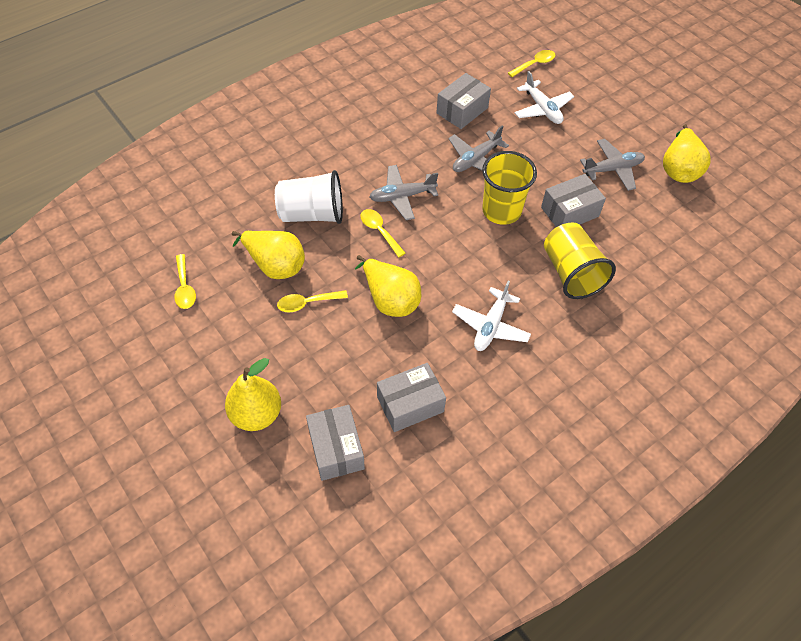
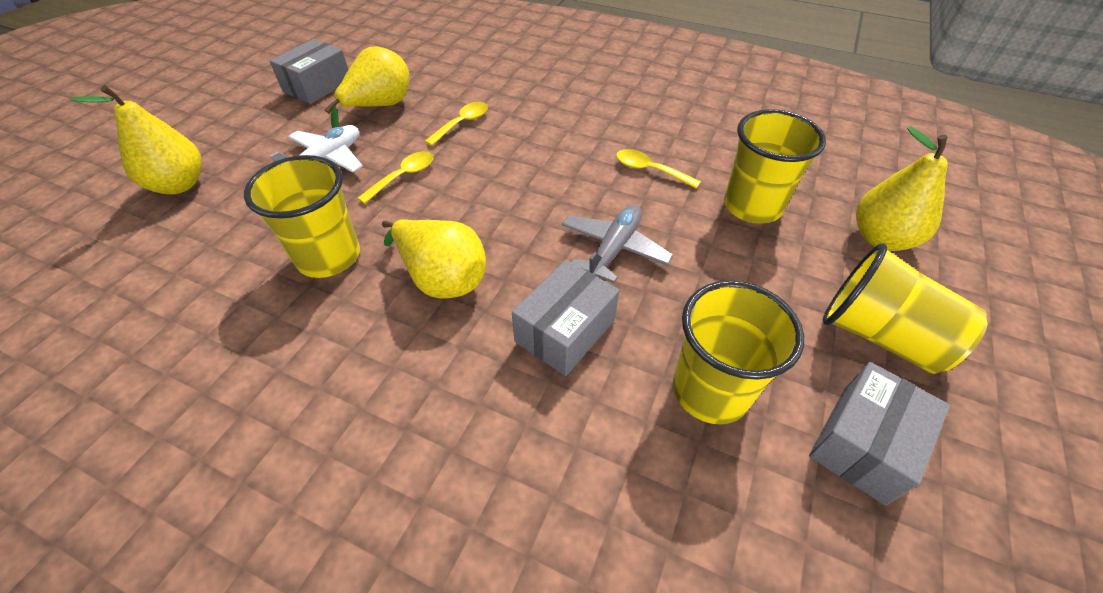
grey box: [306,405,365,481] [377,363,446,432] [436,73,491,129] [541,174,606,227] = 4 -> [270,39,348,104] [512,260,619,376] [809,362,950,505] = 3
grey plane: [369,165,438,220] [448,125,509,172] [580,139,645,191] = 3 -> [562,205,673,283] = 1
white cup: [275,170,343,224] = 1 -> none = 0
white plane: [452,281,531,351] [515,71,574,124] = 2 -> [270,125,363,172] = 1
yellow cup: [482,151,537,225] [544,222,616,299] = 2 -> [244,155,360,278] [673,280,804,424] [724,109,826,224] [823,243,988,374] = 4
yellow spoon: [174,254,196,309] [277,290,348,313] [361,209,405,257] [508,50,555,77] = 4 -> [357,151,434,204] [424,102,488,146] [616,149,701,189] = 3

